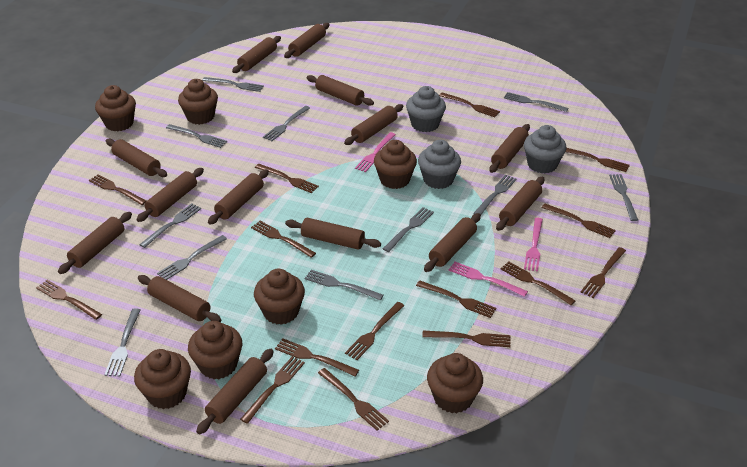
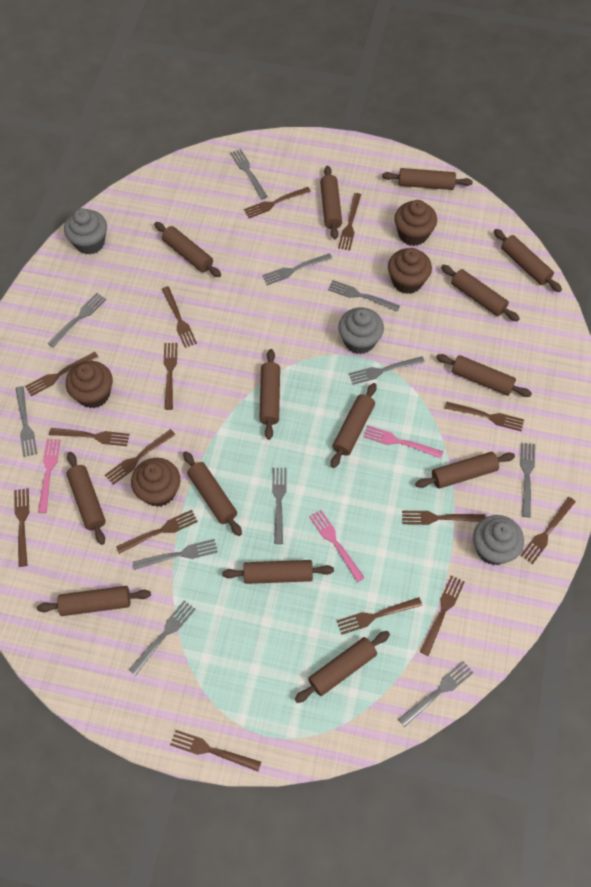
brown cupcake: [95,85,136,131] [134,349,191,409] [178,79,218,125] [188,321,242,379] [254,269,305,325] [374,140,417,189] [427,353,483,413] = 7 -> [66,361,113,408] [131,458,180,507] [388,248,432,294] [394,200,437,246] = 4

